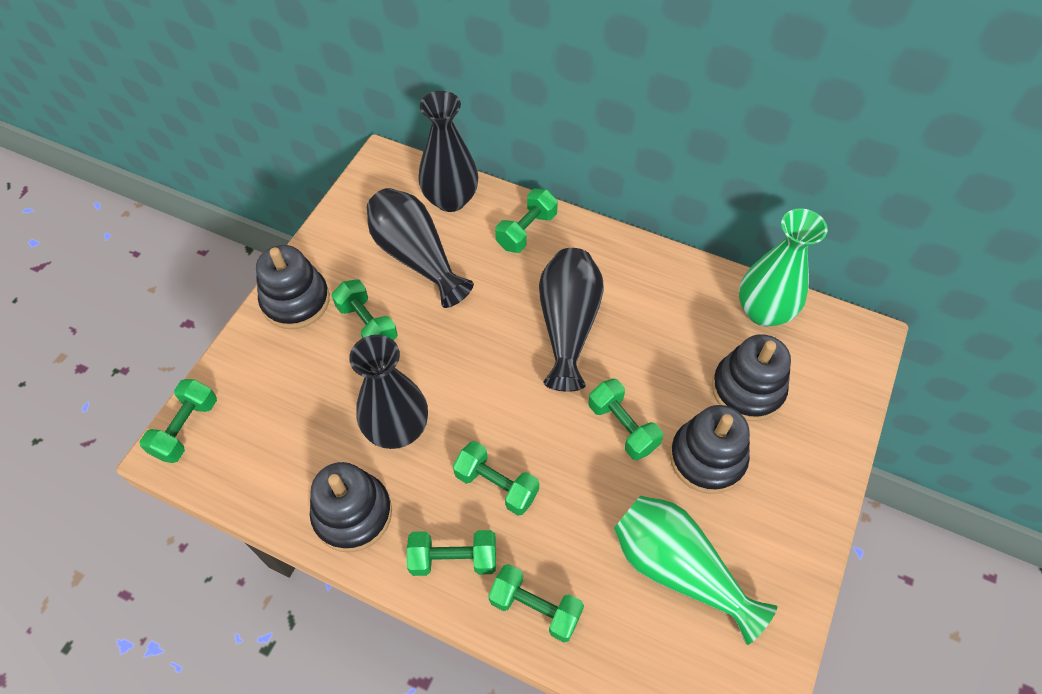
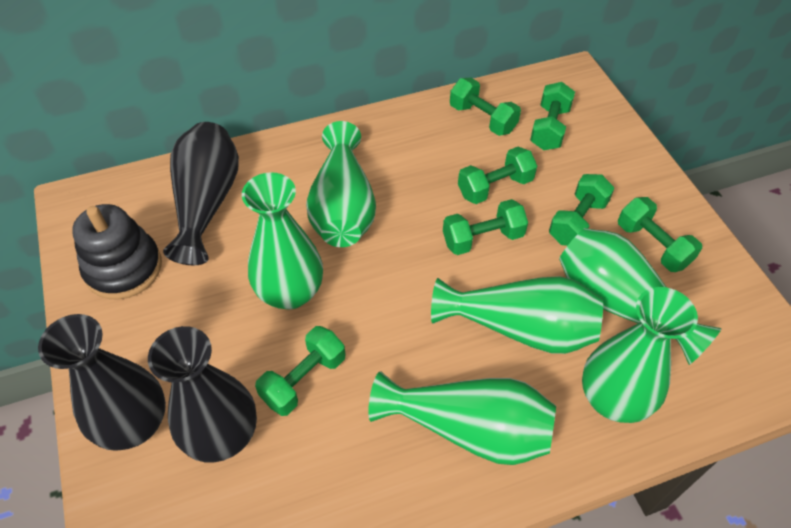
black stacking toy: [256,245,330,329] [310,462,392,552] [670,405,750,494] [712,334,791,421] = 4 -> [72,204,162,300] = 1
black vase: [349,335,428,449] [367,188,474,308] [418,91,478,212] [539,248,604,392] = 4 -> [38,314,166,451] [148,326,257,462] [163,122,239,265] = 3
green vase: [614,496,777,645] [739,208,828,327] = 2 -> [242,172,323,310] [306,121,376,247] [368,371,556,465] [431,276,603,354] [559,228,722,365] [582,287,698,423] = 6

